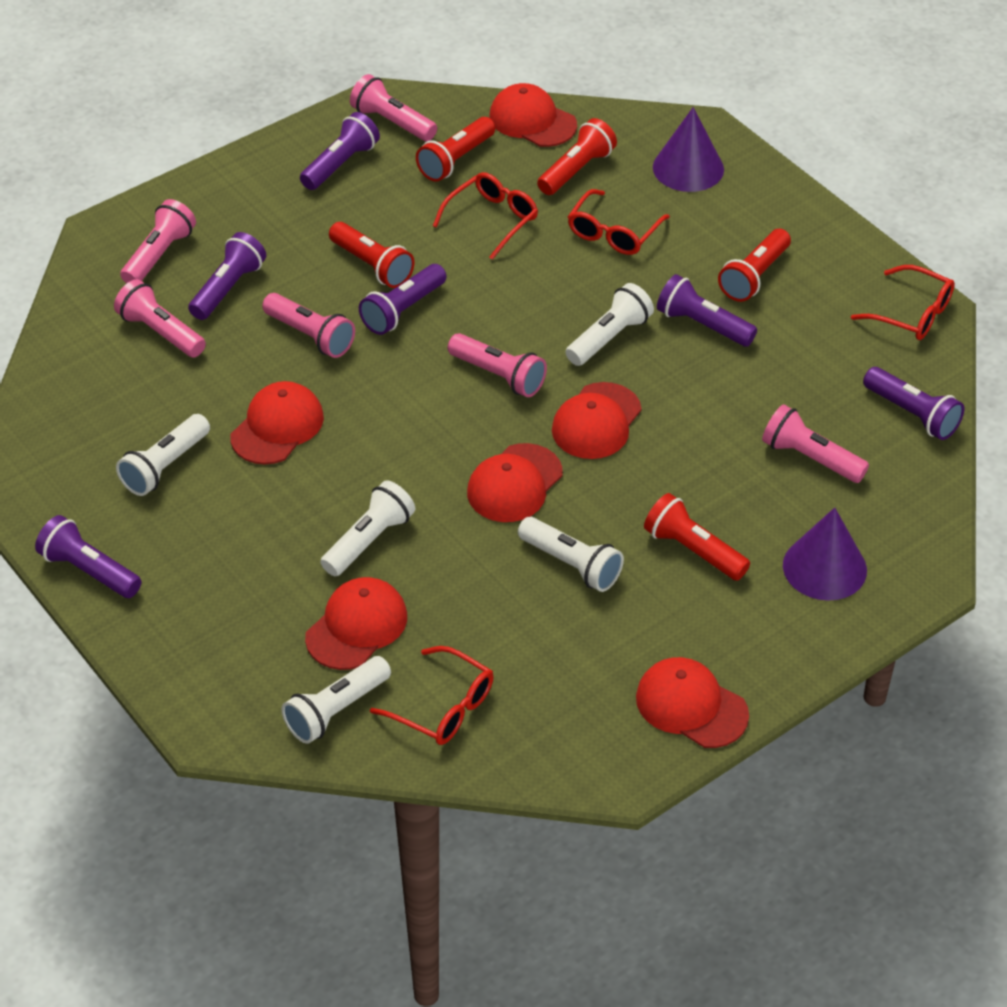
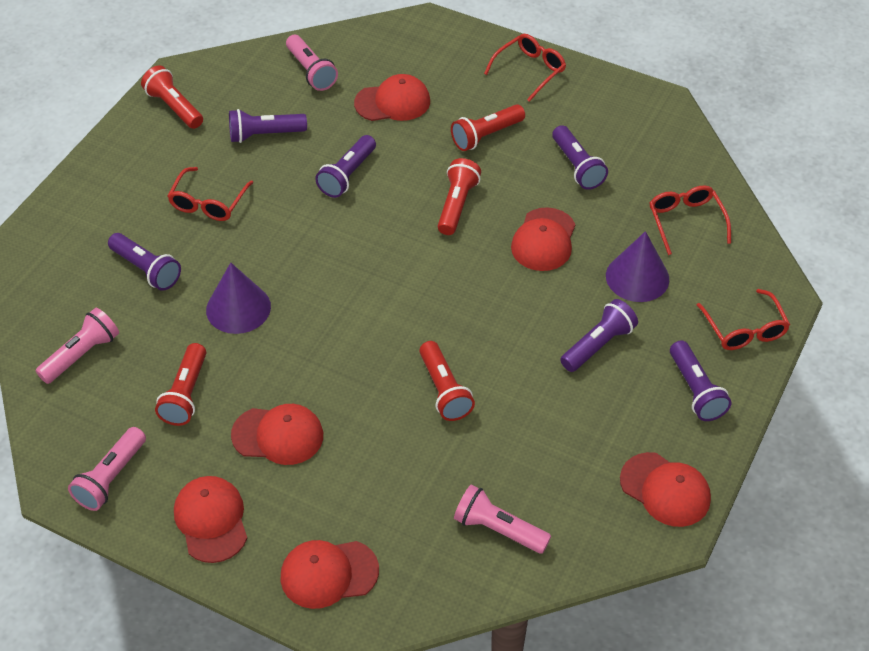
pink flashlight: [114,279,206,358] [120,199,196,283] [262,293,355,358] [350,74,437,141] [448,333,547,397] [762,404,869,483] = 6 -> [36,308,119,384] [68,427,146,511] [286,35,338,91] [454,485,551,554] = 4
white flashlight: [116,414,210,496] [282,656,391,744] [320,480,415,576] [518,517,624,592] [565,283,654,366] = 5 -> none = 0

